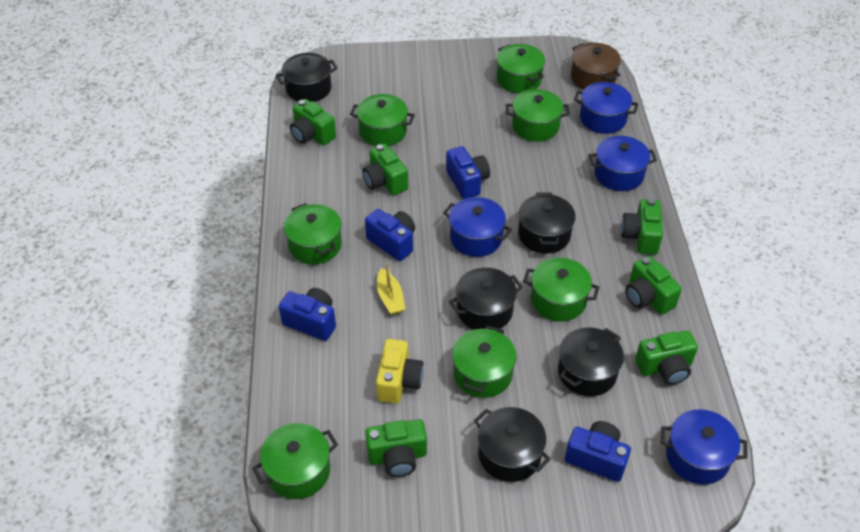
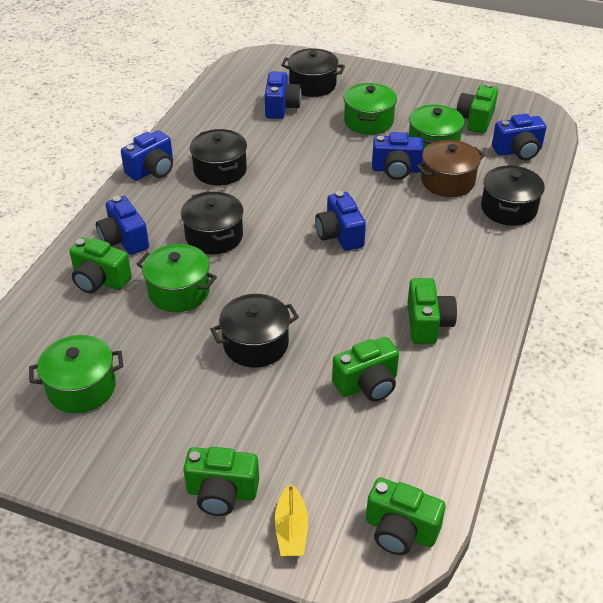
blue camera: [279,288,336,341] [365,209,415,261] [446,146,490,199] [565,421,631,482] = 4 -> [96,196,149,255] [121,130,173,181] [265,71,301,119] [315,191,366,251] [372,132,424,180] [492,114,547,160] = 6
blue pot: [443,197,512,257] [574,82,638,134] [589,136,657,191] [661,409,748,485] = 4 -> none = 0
green pot: [252,423,338,499] [284,203,342,264] [350,94,415,146] [452,325,516,398] [497,44,545,93] [506,89,570,142] [523,258,599,322] = 7 -> [29,335,123,413] [137,244,217,312] [344,83,397,135] [409,105,464,149] = 4
yellow camera: [376,339,424,404] = 1 -> none = 0

